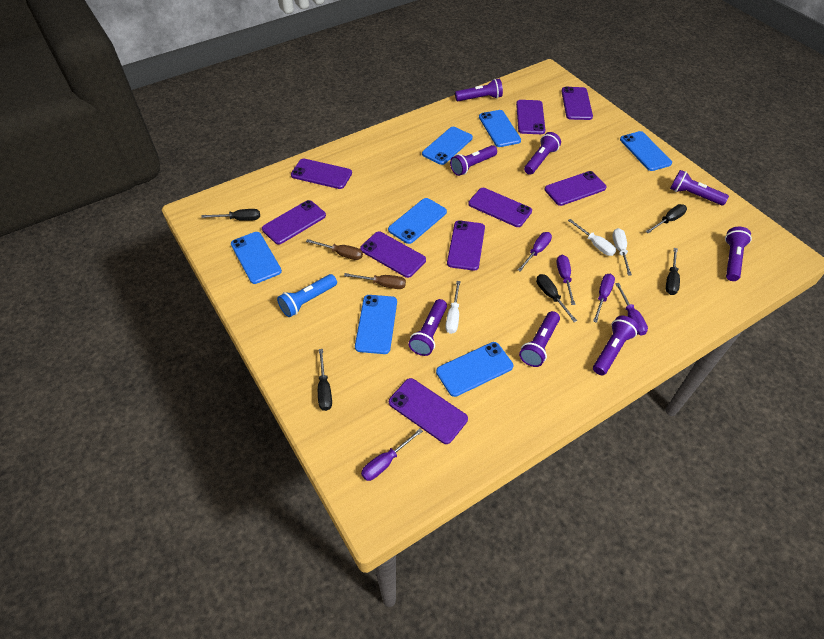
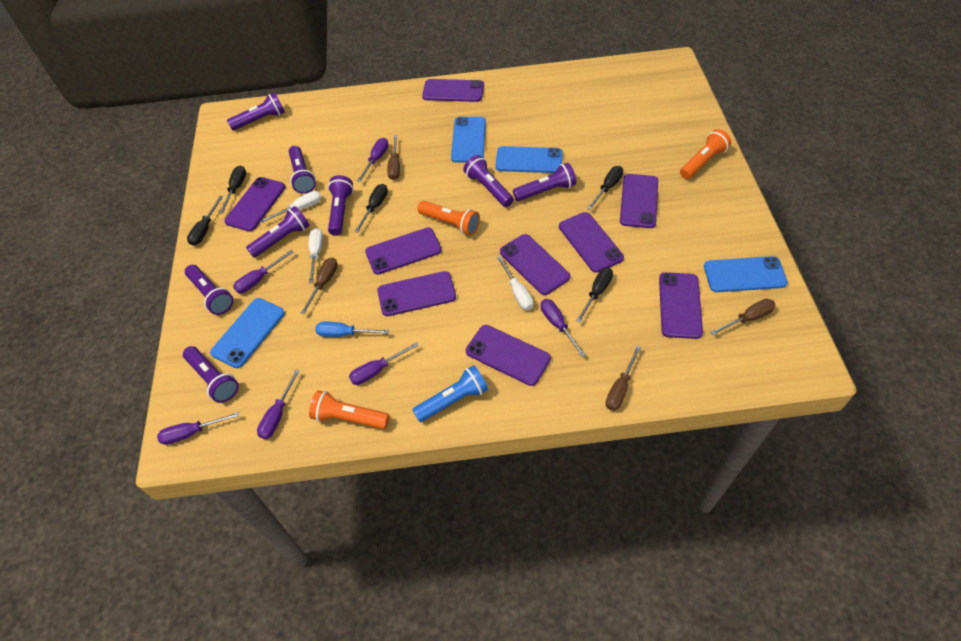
blue phone: [231,232,282,284] [355,295,397,354] [388,198,447,244] [422,127,473,165] [436,342,513,397] [479,110,521,147] [620,131,672,171] = 7 -> [210,298,285,368] [451,117,486,163] [495,146,563,173] [704,256,788,292] = 4
blue screwdriver: none = 0 -> [315,322,389,337] = 1
brown screwdriver: [306,239,363,260] [344,273,406,289] = 2 -> [301,257,338,314] [387,135,400,180] [606,346,641,411] [711,299,775,335] = 4
orange flashlight: none = 0 -> [309,390,389,429] [417,201,480,236] [680,129,731,179] = 3
purple screwdriver: [361,429,423,481] [518,232,552,272] [557,255,575,305] [593,274,615,323] [615,283,648,336] = 5 -> [157,412,239,445] [233,250,293,293] [257,370,300,439] [349,342,419,385] [357,138,389,182] [541,299,586,357] = 6

